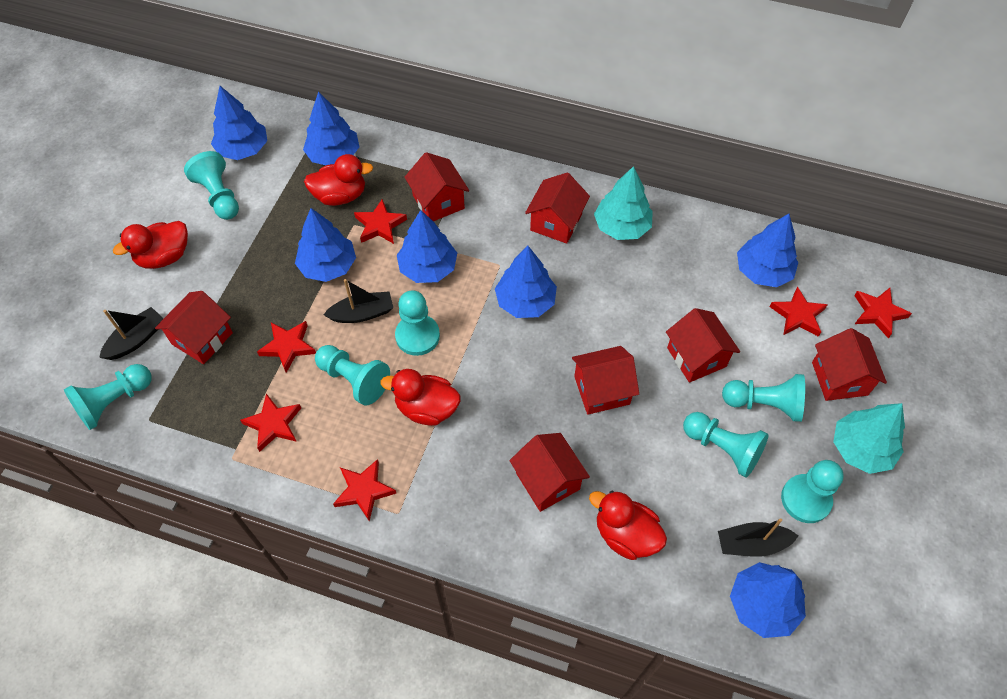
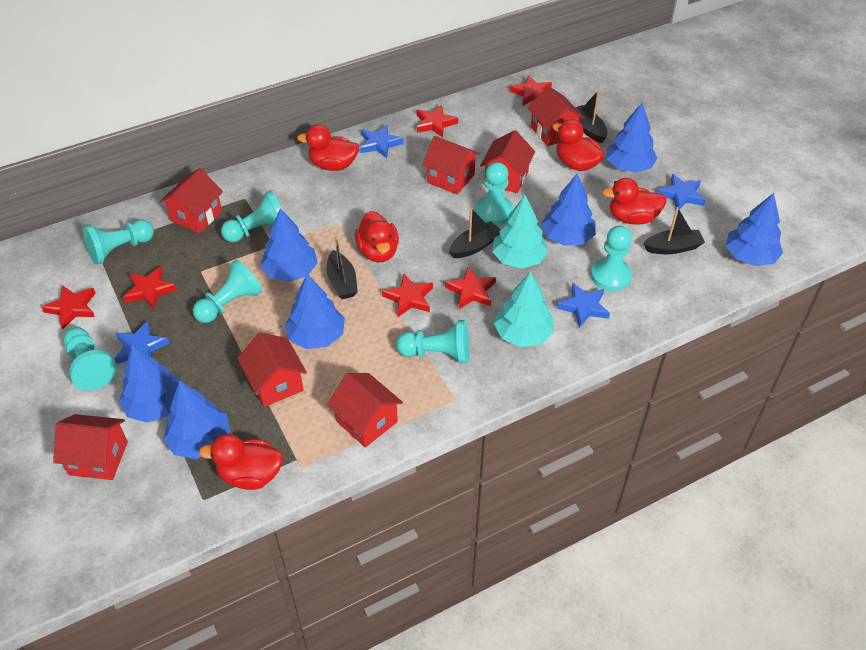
black boat: [99,307,164,360] [324,279,393,323] [718,518,798,557] = 3 -> [326,235,358,299] [449,207,501,258] [575,91,607,143] [643,207,705,254] = 4
blue star: none = 0 -> [115,321,170,364] [360,124,403,158] [557,283,610,328] [657,174,706,210] = 4
red duck: [113,221,188,269] [304,154,373,206] [380,369,461,426] [589,491,667,560] = 4 -> [199,434,283,490] [297,124,359,171] [355,211,399,262] [552,119,605,171] [602,178,667,225] = 5

